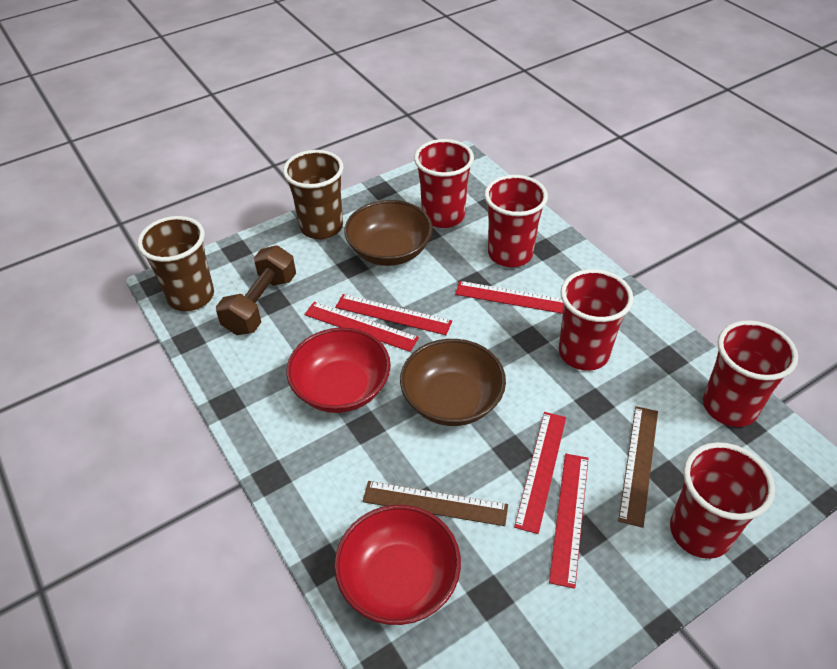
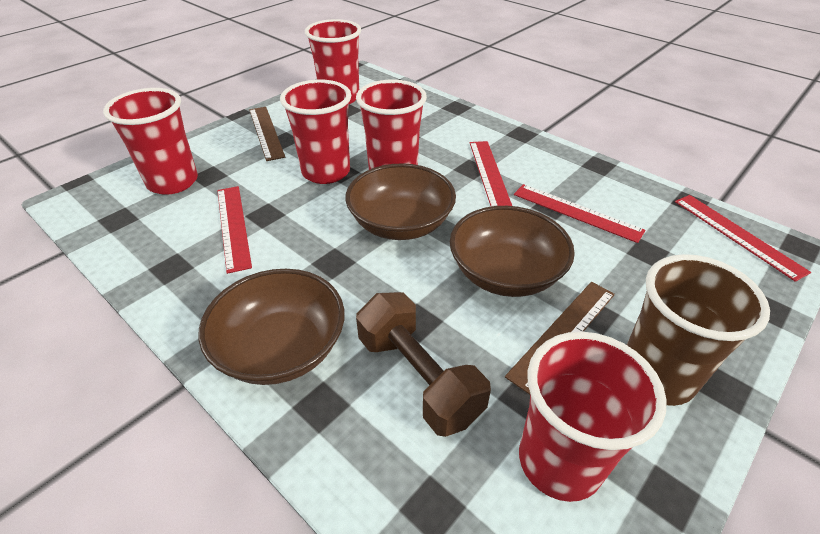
brown bowl: [344,200,433,266] [400,339,506,426] = 2 -> [199,269,344,385] [345,163,456,240] [450,206,575,297] = 3
brown cup: [137,216,214,311] [283,150,344,239] = 2 -> [627,254,770,406] = 1
red bowl: [286,327,391,413] [334,505,461,625] = 2 -> none = 0
red ruler: [304,301,419,352] [335,294,452,335] [455,281,563,314] [514,412,566,534] [549,453,588,589] = 5 -> [217,186,252,274] [470,141,512,207] [514,184,645,243] [675,195,811,282] = 4

